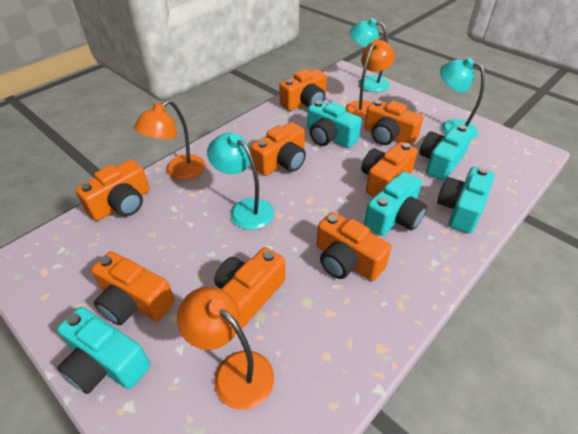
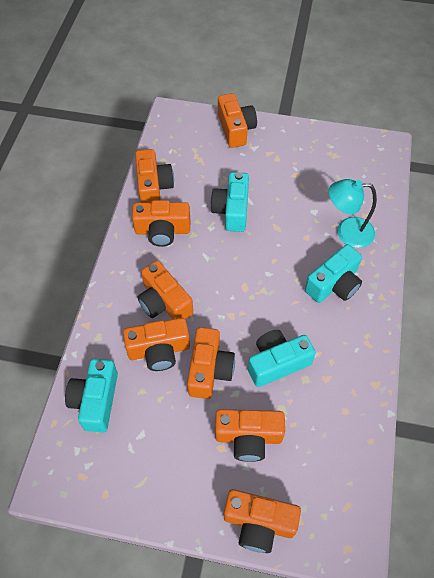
orange lamp: [134,100,206,180] [177,287,274,410] [346,39,395,120] = 3 -> none = 0
turquoise camera: [57,307,150,394] [307,100,362,148] [364,172,427,236] [419,124,473,181] [437,167,494,234] = 5 -> [65,359,118,433] [211,172,249,232] [248,330,316,387] [305,244,362,303] = 4
turquoise lamp: [207,133,274,230] [350,18,390,92] [440,58,485,140] = 3 -> [329,179,377,248] = 1

